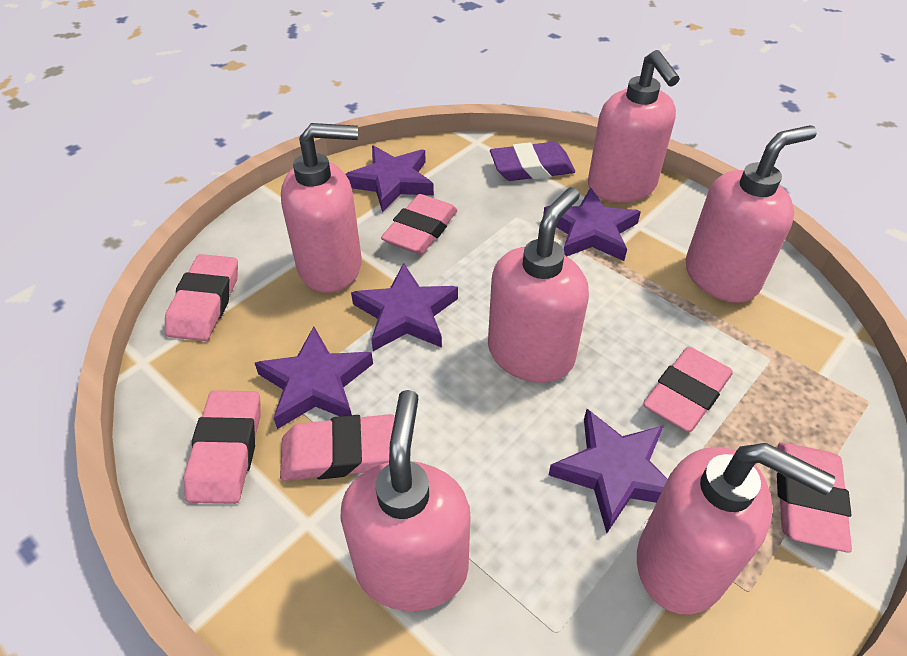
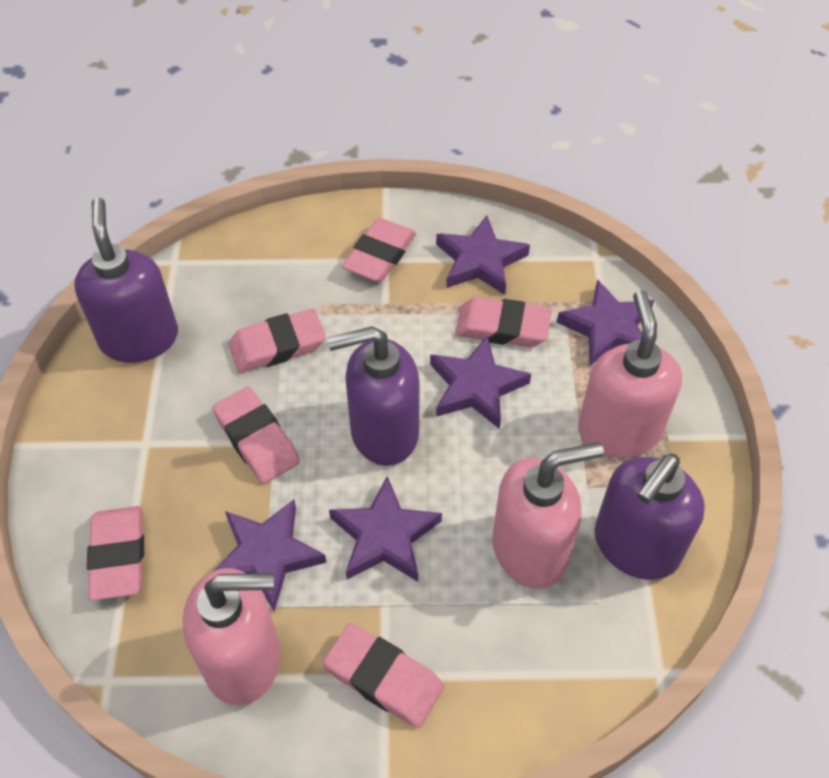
pink soap dispenser: [281,123,362,293] [340,390,471,611] [488,187,589,383] [588,50,680,203] [637,443,835,615] [686,125,817,303] = 6 -> [183,568,281,705] [492,442,604,589] [578,290,682,458] = 3
purple eraser: [490,142,575,181] = 1 -> none = 0
purple soap dispenser: none = 0 -> [74,198,178,363] [327,326,420,466] [595,453,705,580] = 3

